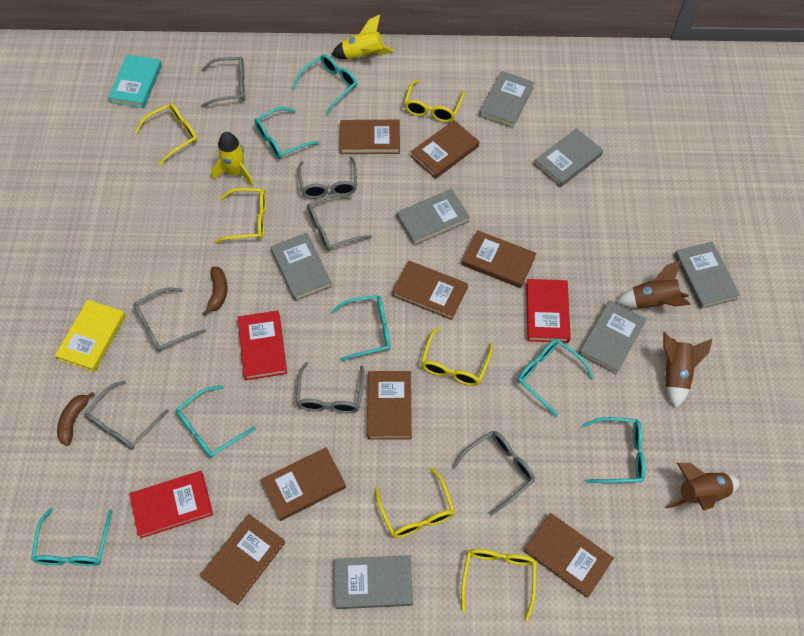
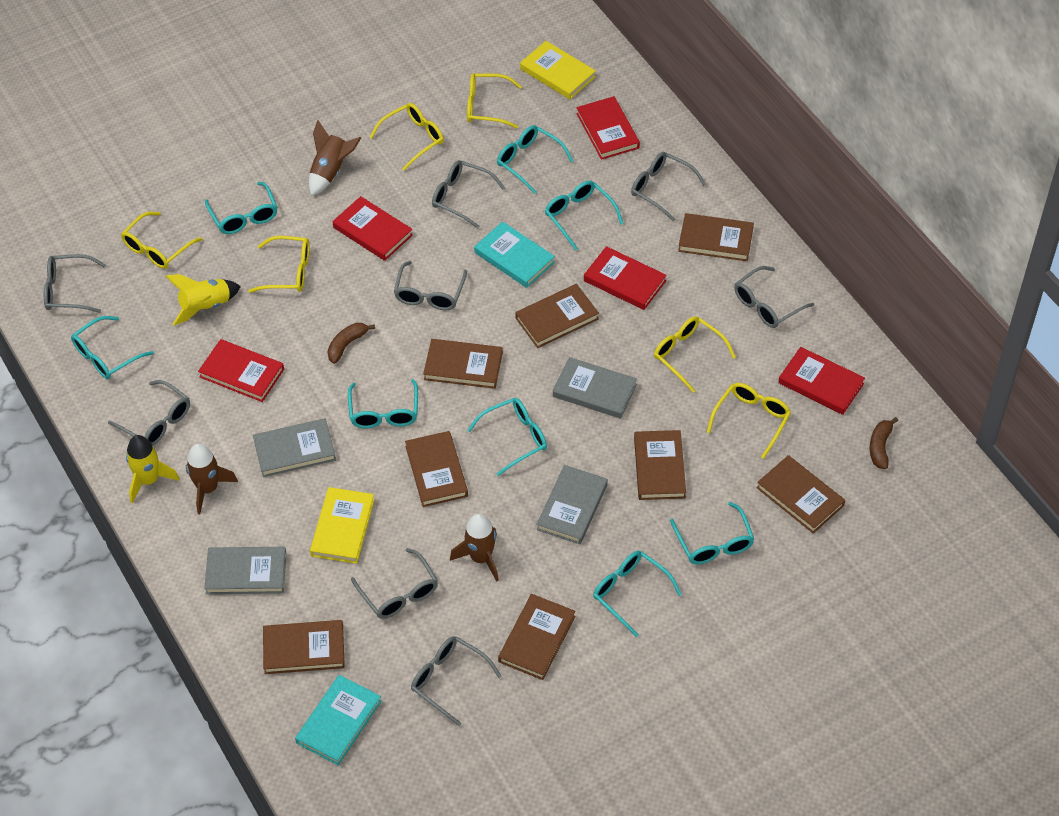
grey book: [271,233,332,301] [335,555,413,609] [397,189,470,246] [479,71,535,128] [534,128,603,187] [579,300,647,374] [674,242,740,309] = 7 -> [204,547,286,594] [253,418,336,477] [537,465,608,544] [553,357,637,419] = 4
grey glasses: [84,380,169,450] [133,287,206,352] [201,57,245,108] [296,362,365,413] [298,157,357,199] [307,194,372,251] [452,431,535,515] = 7 -> [44,254,106,313] [108,380,190,445] [351,548,438,619] [394,261,467,310] [411,636,502,726] [432,160,505,228] [631,152,706,221] [734,266,814,328] = 8
red book: [129,471,213,538] [238,310,287,380] [526,279,571,343] = 3 -> [198,339,284,402] [333,196,413,261] [576,96,640,160] [584,246,667,310] [778,347,865,415] = 5
turquoise book: [108,55,162,108] = 1 -> [295,675,382,765] [474,221,555,288] = 2
turquoise glasses: [31,508,112,566] [176,386,256,458] [254,107,320,159] [292,54,357,114] [332,295,391,361] [518,339,594,417] [582,417,645,483] = 7 -> [71,316,154,379] [205,182,277,234] [348,379,418,428] [468,398,547,476] [497,125,573,194] [545,181,624,251] [593,551,682,637] [670,502,754,564] = 8
yellow book: [55,300,126,372] = 1 -> [310,487,374,564] [520,41,596,99] = 2

